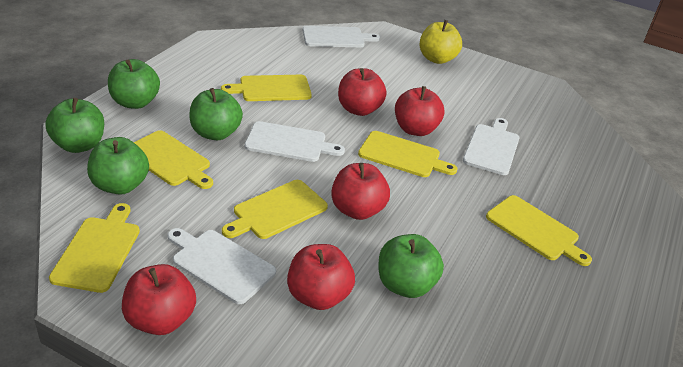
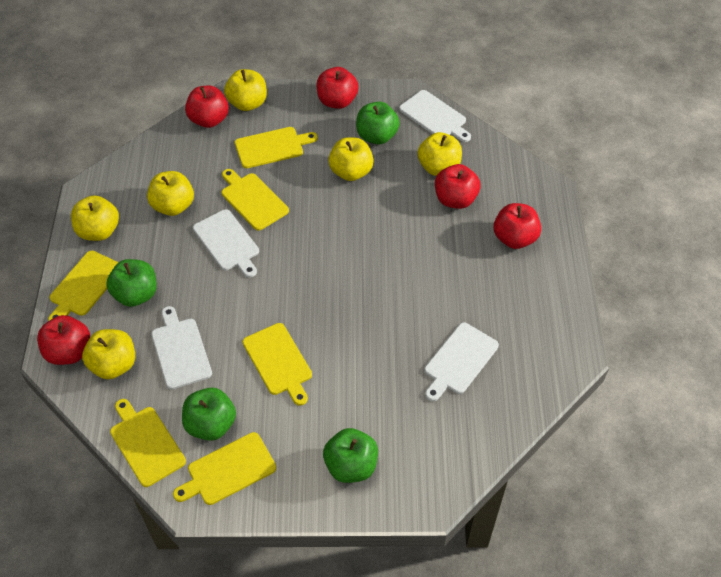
green apple: [45,98,104,153] [87,137,149,195] [108,59,160,109] [189,88,243,140] [379,234,444,298] = 5 -> [106,259,157,307] [182,388,236,441] [323,428,378,483] [356,102,400,144] = 4
yellow apple: [420,20,462,64] = 1 -> [71,195,119,241] [82,329,135,379] [147,171,194,216] [224,69,267,111] [328,137,374,181] [417,132,462,176] = 6

